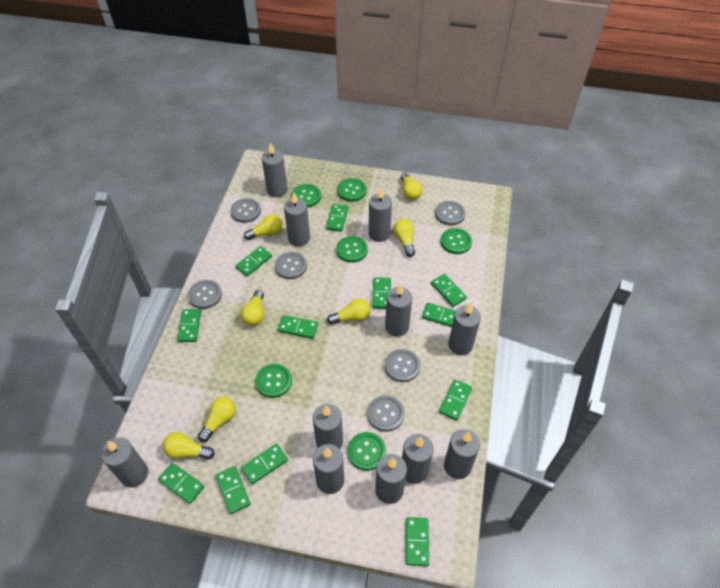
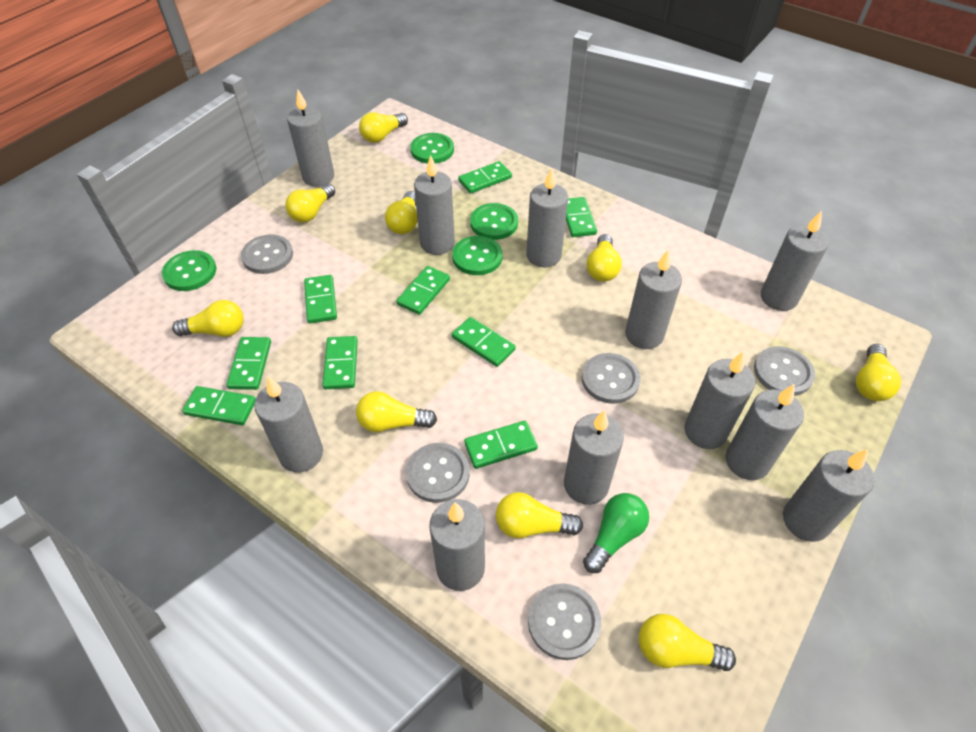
green button: [255,364,292,398] [292,184,321,208] [336,236,368,263] [337,178,367,202] [348,432,386,471] [441,228,472,254] = 6 -> [162,250,216,291] [410,133,454,164] [452,236,502,275] [470,203,518,240] = 4
green domino: [158,463,204,504] [177,309,201,342] [216,466,250,514] [236,246,272,276] [241,444,288,484] [278,315,318,339] [326,204,348,232] [372,277,391,309] [406,517,429,566] [422,303,456,327] [431,274,467,307] [439,379,472,420] = 12 -> [182,386,256,425] [226,337,271,390] [304,275,337,323] [322,336,358,389] [396,266,450,315] [452,317,516,367] [458,161,512,194] [464,421,538,469] [566,197,597,237] = 9
green light bulb: none = 0 -> [583,493,649,573] = 1
grey button: [188,280,222,309] [230,198,261,223] [275,252,307,279] [367,395,405,432] [385,349,420,382] [435,201,466,226] = 6 -> [241,234,293,274] [406,443,470,503] [528,583,601,660] [582,353,640,404] [754,346,815,396] = 5
yellow light bulb: [163,432,215,459] [198,396,236,442] [241,290,264,326] [244,214,283,240] [327,298,371,324] [393,219,415,257] [401,173,423,200] = 7 -> [172,300,244,337] [285,183,335,222] [356,391,437,432] [359,112,408,143] [385,191,418,234] [496,492,583,538] [587,234,622,281] [639,614,736,671] [856,344,901,401] = 9

